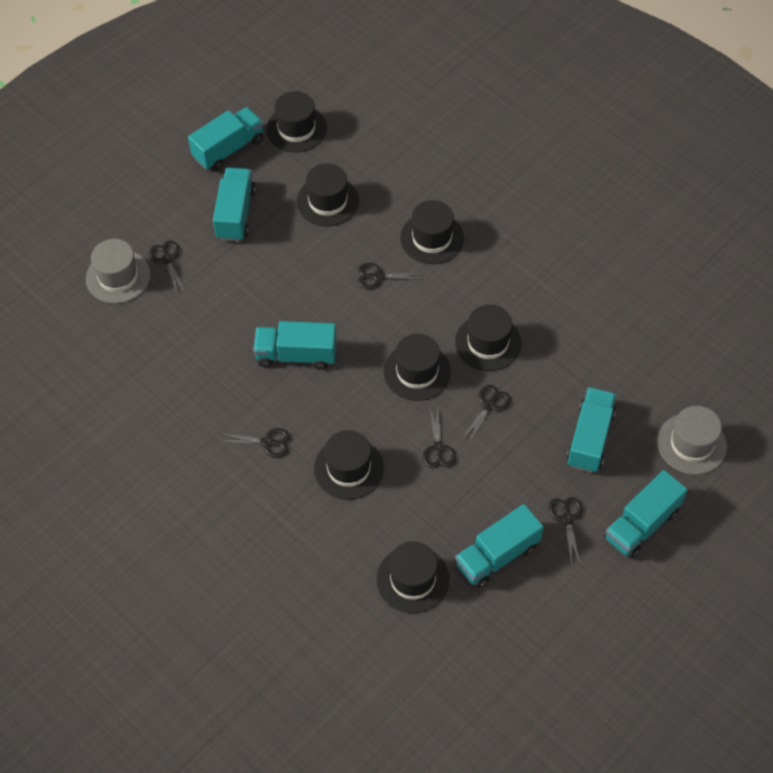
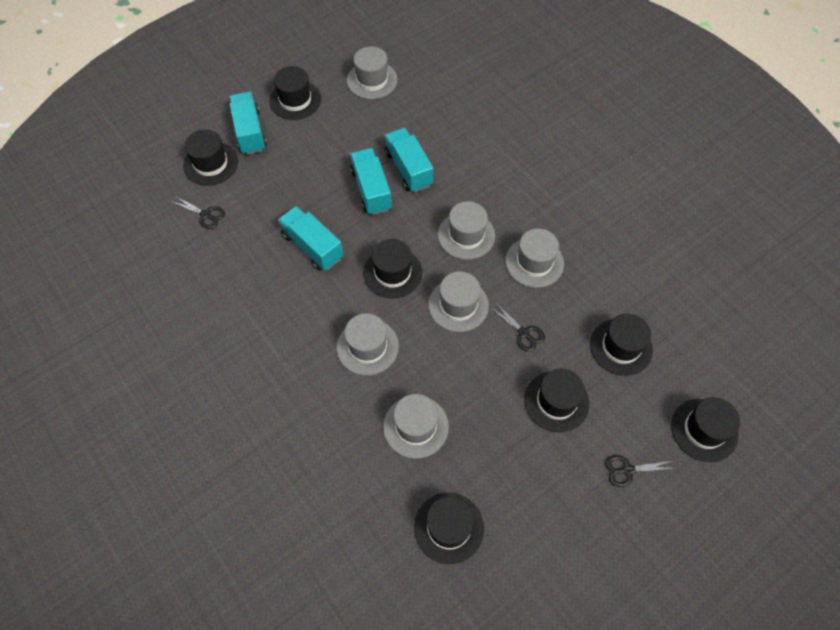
black scissors: [149,241,185,295] [218,428,290,458] [358,263,424,289] [423,408,456,468] [463,385,511,442] [549,497,583,565] = 6 -> [171,196,225,229] [490,304,545,352] [605,455,675,487] = 3
grey hat: [86,239,151,304] [657,406,727,475] = 2 -> [337,313,399,375] [347,46,398,99] [383,394,449,459] [428,271,489,332] [438,201,495,260] [505,228,564,288] = 6
turquoise truck: [188,107,263,171] [213,168,256,241] [253,321,337,370] [455,504,544,588] [567,387,617,473] [604,470,688,559] = 6 -> [229,92,267,155] [278,206,343,271] [350,148,392,215] [384,128,433,192] = 4

